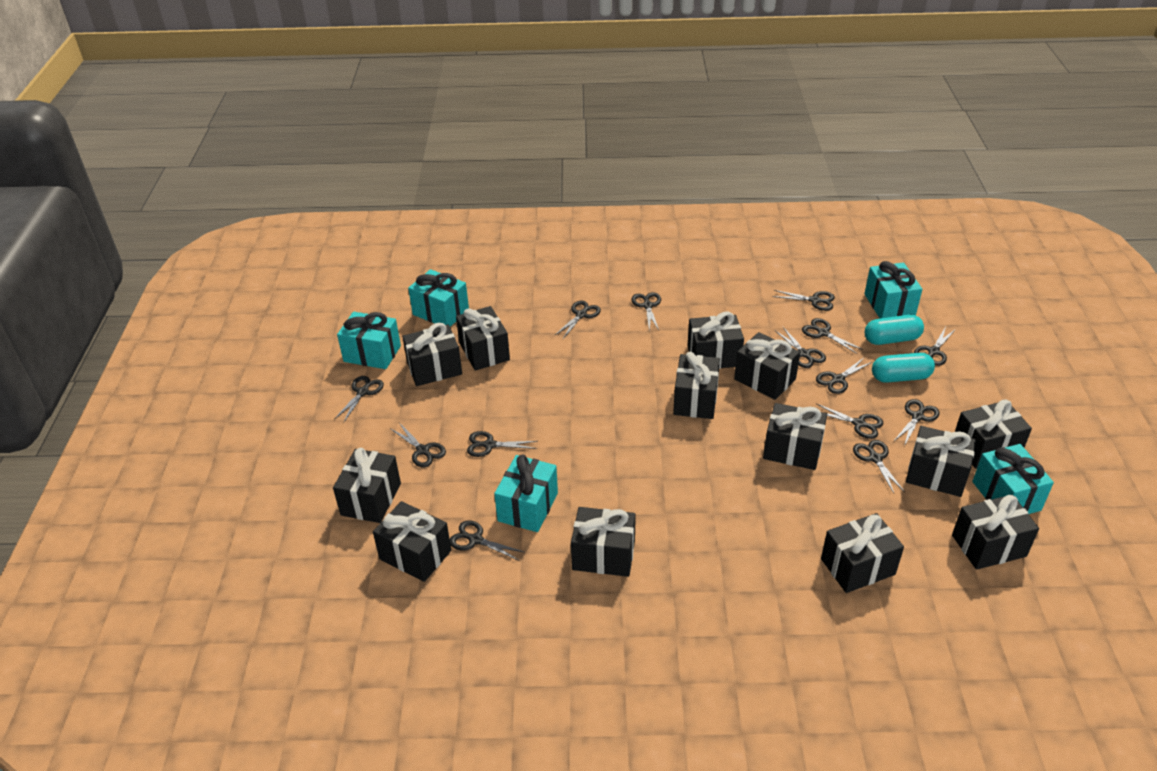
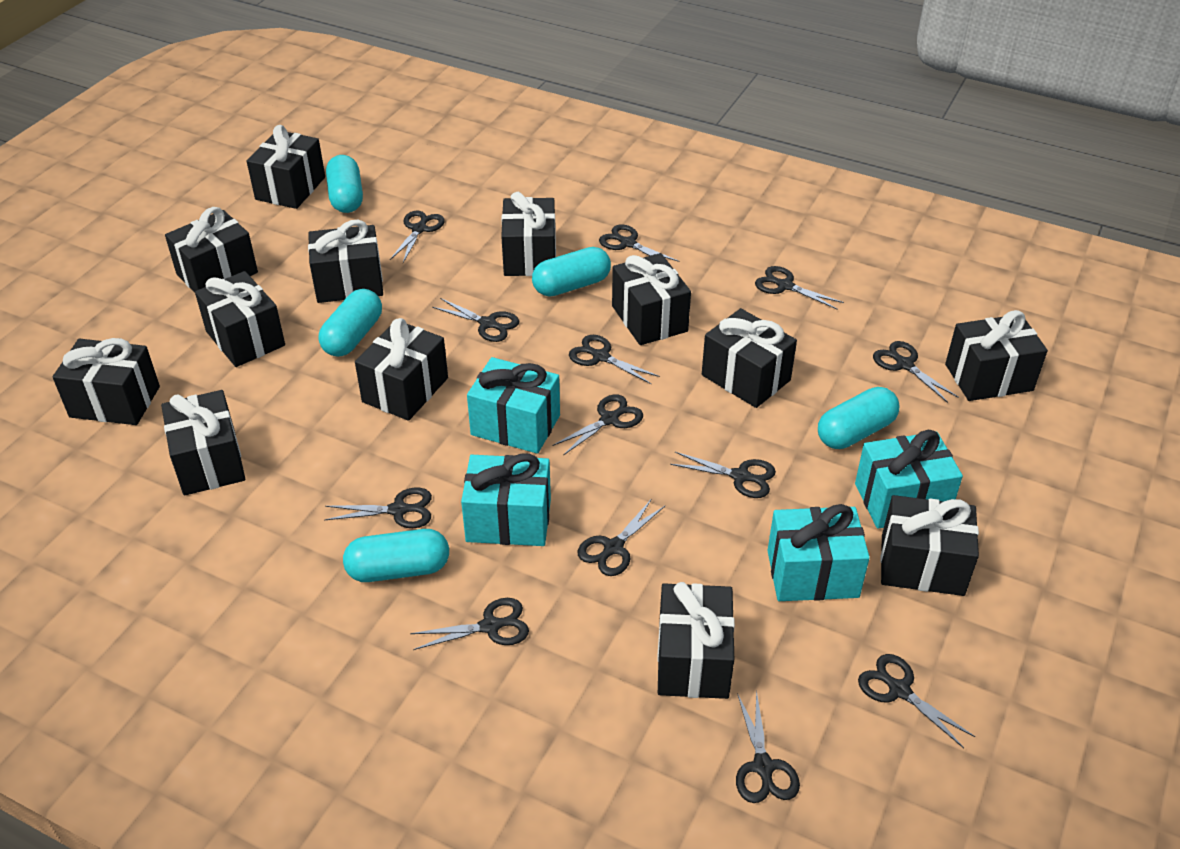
black scissors: [334,376,384,423] [390,423,446,467] [450,520,524,561] [467,431,538,457] [554,301,601,339] [631,292,661,331] [773,290,835,311] [774,327,826,368] [802,318,863,354] [816,358,872,394] [817,404,884,439] [853,440,905,493] [893,399,940,446] [914,327,956,366] = 14 -> [325,488,432,528] [390,210,445,263] [410,598,529,650] [432,298,519,342] [553,394,643,455] [569,335,660,384] [578,500,665,576] [599,224,679,262] [670,452,776,498] [736,690,800,803] [755,266,844,310] [858,654,975,748] [873,341,959,403] = 13
turquoise capsule: [865,315,924,345] [872,353,935,383] = 2 -> [318,289,382,357] [326,155,363,213] [343,529,449,582] [532,247,611,297] [818,387,899,449] = 5
turquoise gift: [337,312,401,369] [408,269,469,327] [494,455,558,532] [864,261,922,319] [972,444,1054,514] = 5 -> [461,453,551,546] [467,357,560,454] [767,504,870,601] [855,430,963,529] = 4

